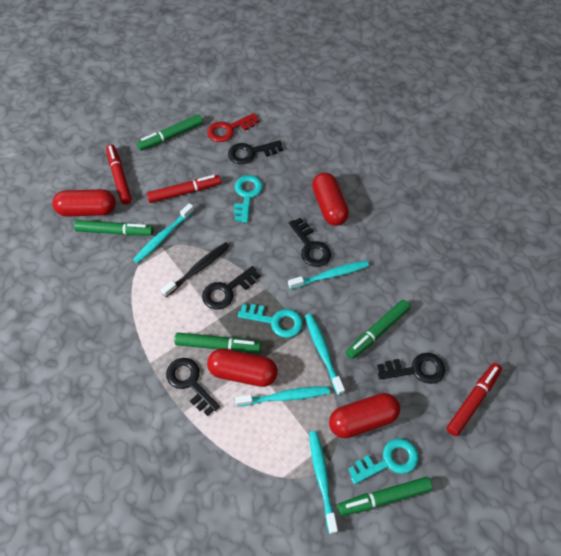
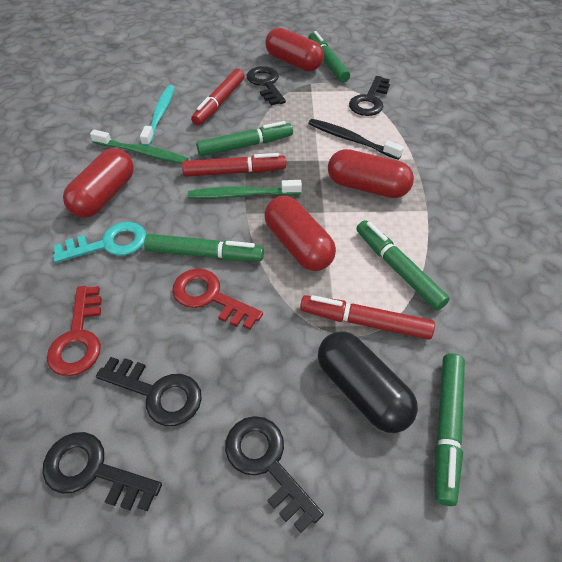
black capsule: none = 0 -> [318,331,418,433] = 1
green toothbrush: none = 0 -> [90,130,189,164] [188,180,302,199] = 2
red key: [207,113,259,142] = 1 -> [47,286,102,376] [172,269,263,330] = 2
turquoise key: [234,175,263,223] [238,304,303,338] [348,438,418,484] = 3 -> [53,222,146,263] = 1
turquoise toothbrush: [133,203,194,263] [235,386,330,407] [288,260,369,289] [305,314,345,395] [309,431,338,534] = 5 -> [140,85,175,146] = 1

